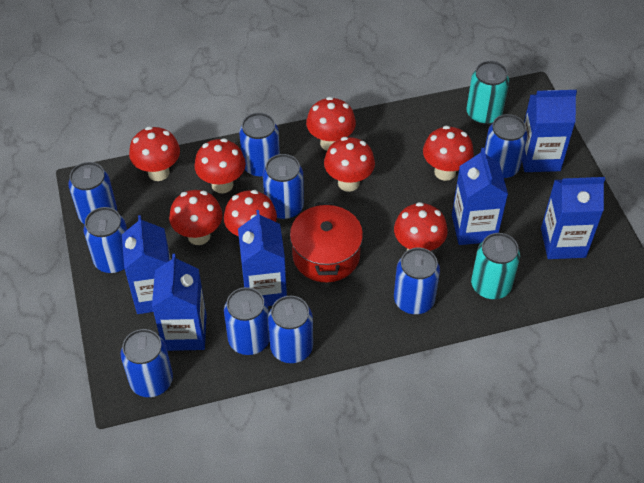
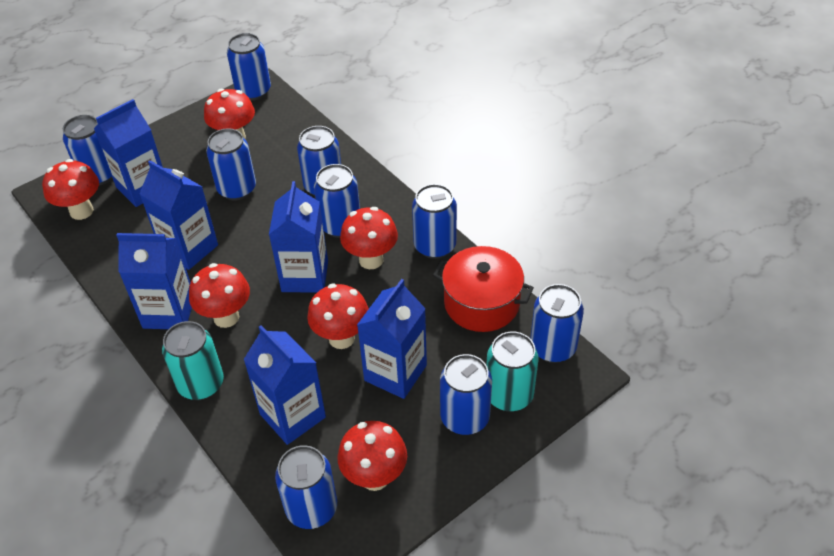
red mushroom: [129,126,180,181] [169,190,223,245] [194,138,246,194] [224,190,277,237] [306,97,356,151] [324,137,375,192] [394,202,448,251] [423,126,474,181] = 8 -> [42,159,99,220] [189,263,250,328] [204,89,255,139] [307,284,369,349] [337,421,407,491] [340,207,398,269] = 6

